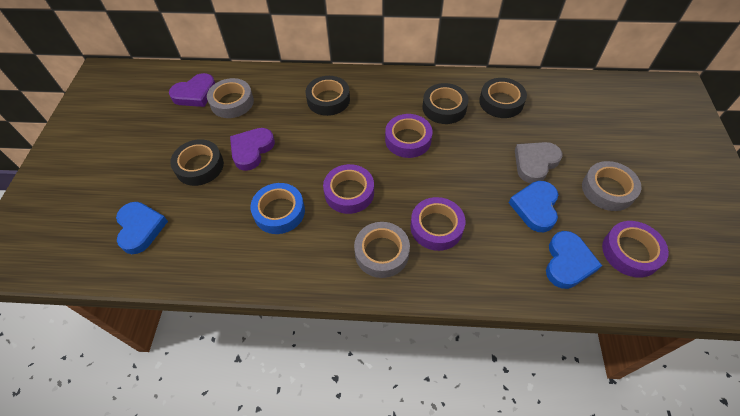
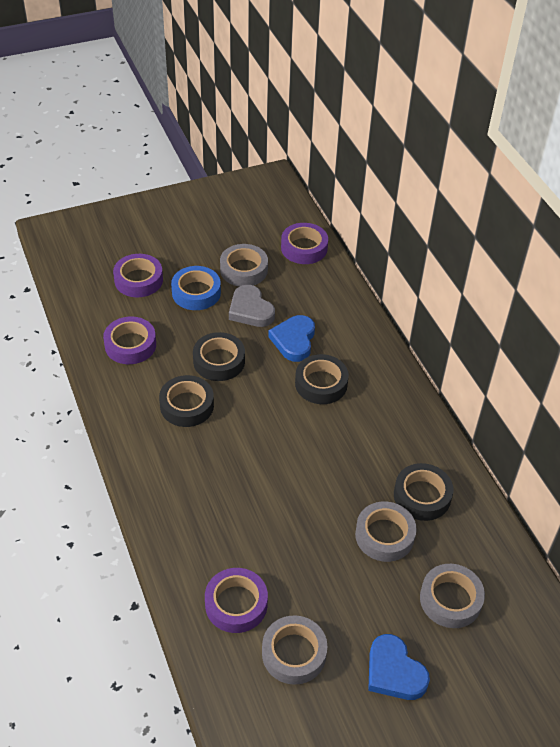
blue heart: [116,202,168,254] [509,181,558,232] [546,231,602,289] = 3 -> [268,315,315,362] [368,634,430,700] = 2
grey tape: [207,78,254,118] [354,222,410,278] [582,161,641,211] = 3 -> [220,244,268,287] [262,615,328,685] [355,502,417,562] [420,564,485,628] = 4
purple heart: [169,73,215,107] [230,128,275,171] = 2 -> none = 0

